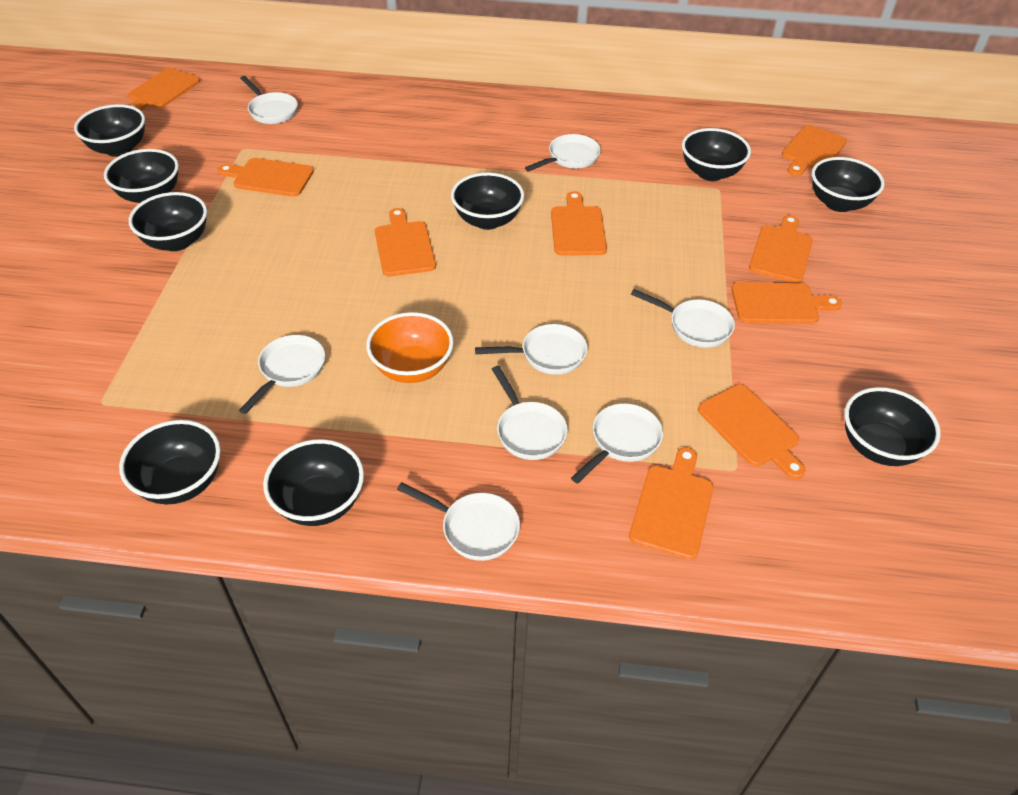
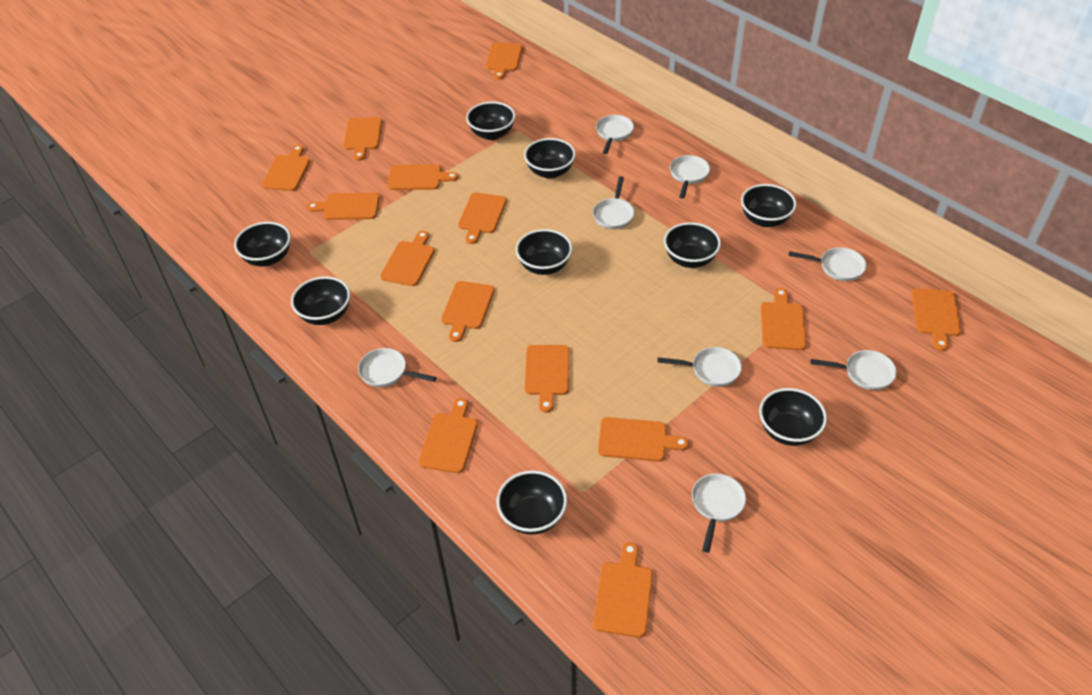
orange bowl: [366,312,454,383] = 1 -> none = 0
orange cutting board: [128,68,200,110] [218,158,314,197] [375,208,436,276] [551,191,607,255] [629,448,713,560] [698,384,806,479] [731,282,842,324] [749,215,813,283] [782,125,847,176] = 9 -> [262,145,310,191] [307,193,380,220] [343,117,382,161] [380,231,435,286] [387,164,458,190] [418,398,478,473] [441,281,494,342] [458,193,507,244] [486,43,522,80] [525,345,569,413] [593,542,653,638] [598,417,689,462] [761,288,807,350] [912,288,961,351] = 14

